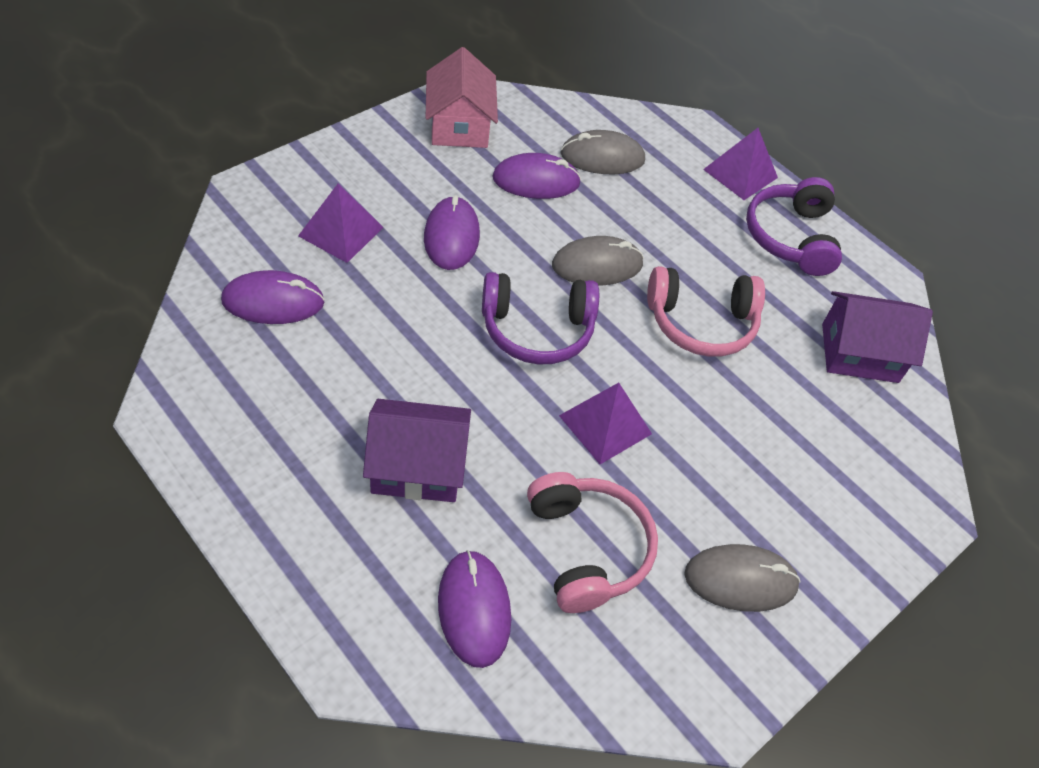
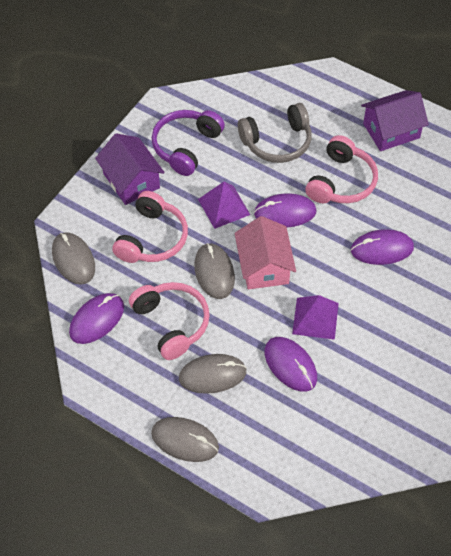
grey headphones: none = 0 -> [238,103,312,163] = 1
grey mouse: [552,236,644,286] [560,130,645,174] [684,544,801,612] = 3 -> [52,232,95,285] [151,417,219,462] [179,354,247,394] [194,243,235,299] = 4
pink headphones: [527,472,658,613] [647,266,765,357] = 2 -> [112,191,188,263] [129,282,210,360] [305,135,378,203] = 3
purple headphones: [482,272,599,365] [746,177,842,276] = 2 -> [152,110,225,176] = 1
purple pyramid: [298,183,384,263] [559,383,652,464] [703,128,778,200] = 3 -> [198,182,250,229] [292,295,339,340] = 2

